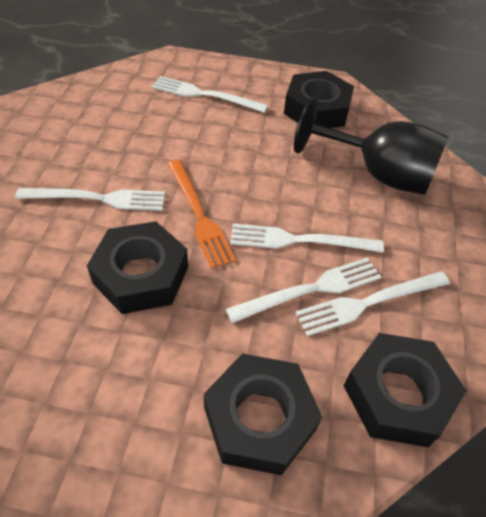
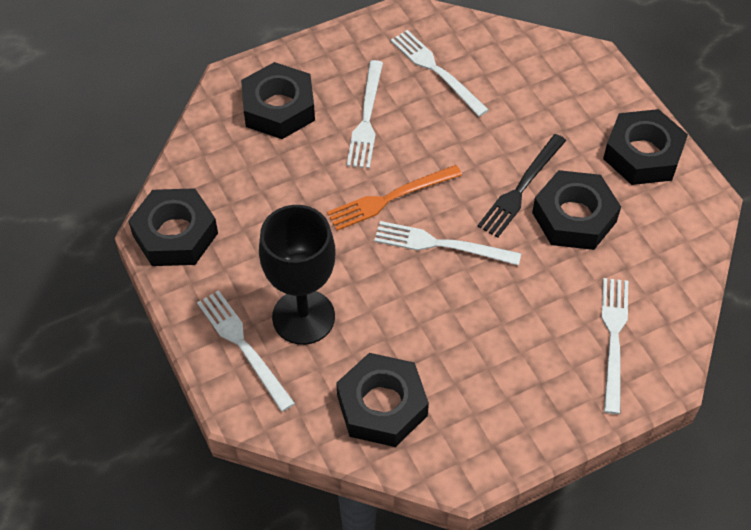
black fork: none = 0 -> [477,134,566,238] = 1
black nut: [87,221,188,314] [204,353,322,475] [284,71,354,128] [344,333,467,447] = 4 -> [128,188,218,266] [241,62,315,139] [336,353,429,447] [532,170,621,250] [603,109,688,185] = 5

